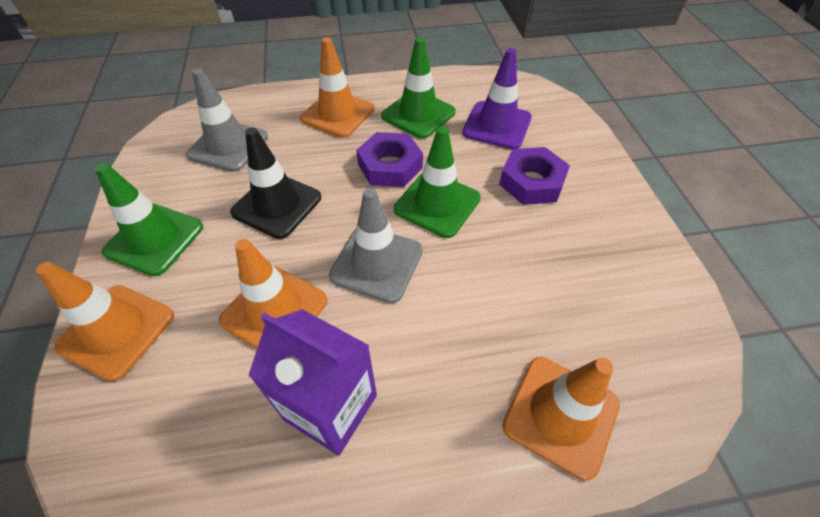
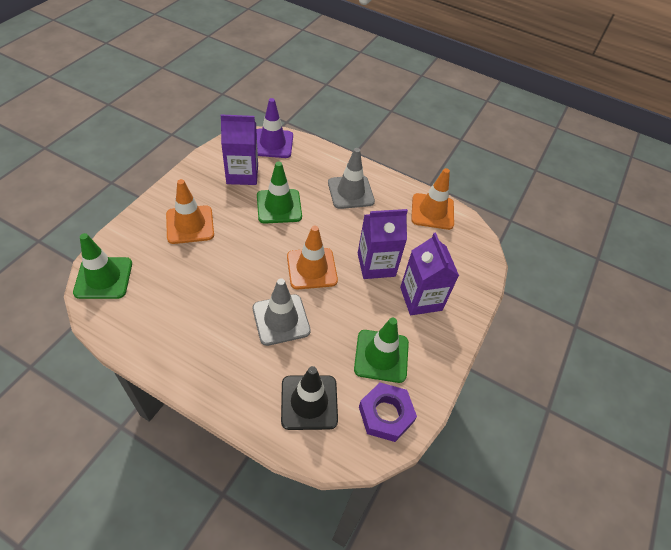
orange traffic cone: [36,262,174,382] [219,239,327,349] [300,37,374,138] [502,357,620,481] = 4 -> [166,179,214,244] [287,226,338,289] [411,168,454,230] = 3
purple carton: [248,309,377,456] = 1 -> [221,114,258,185] [358,209,408,279] [400,233,459,315] = 3
purple nut: [356,132,423,187] [499,147,570,205] = 2 -> [359,383,417,442] = 1

